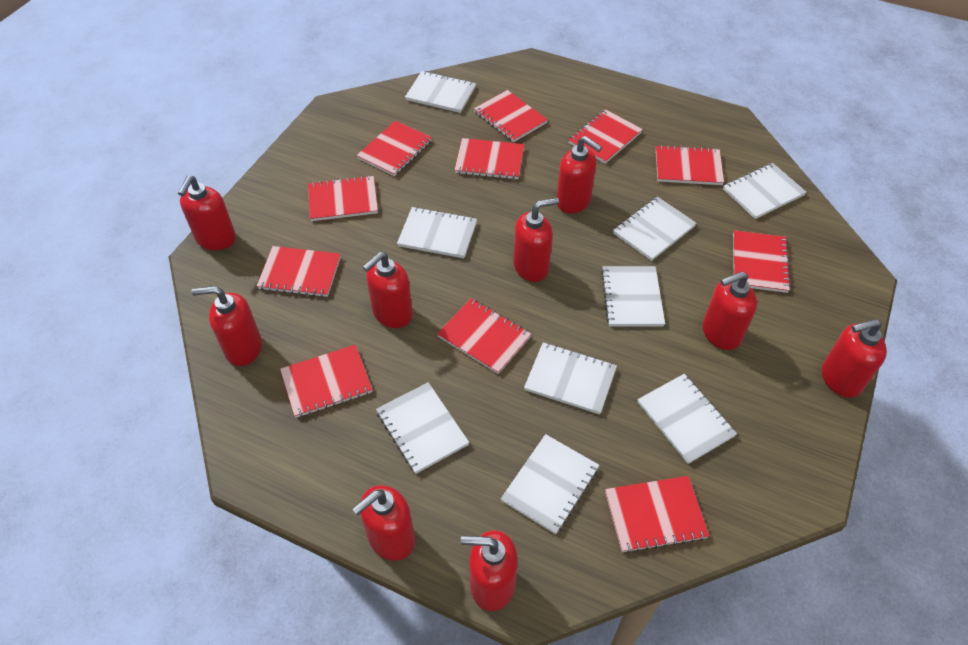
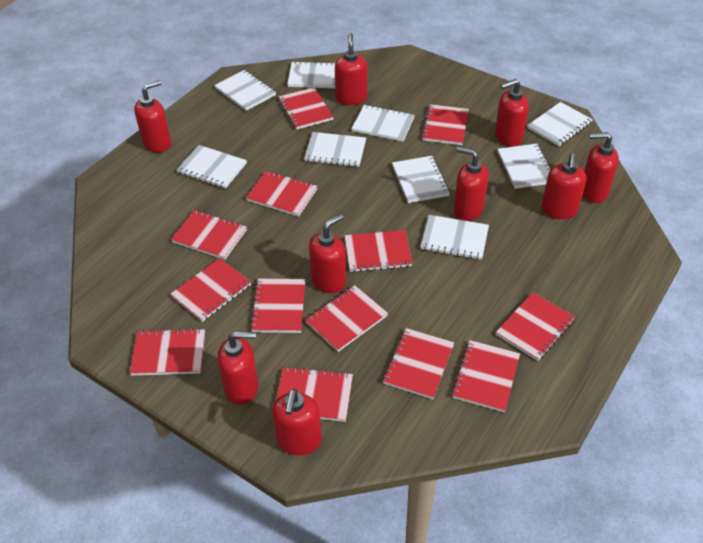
red notebook: [257,246,341,297] [280,345,373,418] [308,175,378,221] [356,121,432,176] [437,298,531,374] [455,138,524,180] [474,90,548,142] [569,110,643,164] [605,476,709,553] [656,145,724,185] [733,230,791,293] = 11 -> [130,328,205,375] [171,210,247,260] [171,258,251,322] [246,171,318,216] [250,278,305,333] [276,366,353,422] [278,87,333,129] [305,285,388,352] [344,230,413,272] [383,328,454,399] [421,104,469,145] [452,340,520,412] [496,292,575,361] = 13

